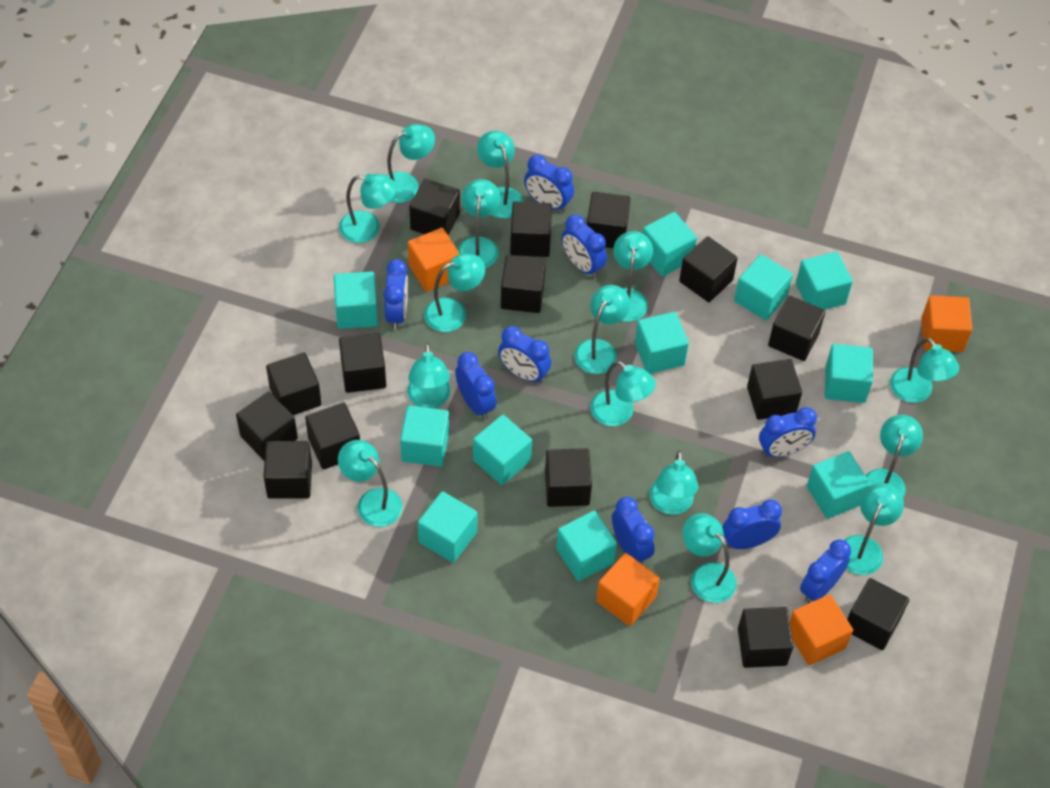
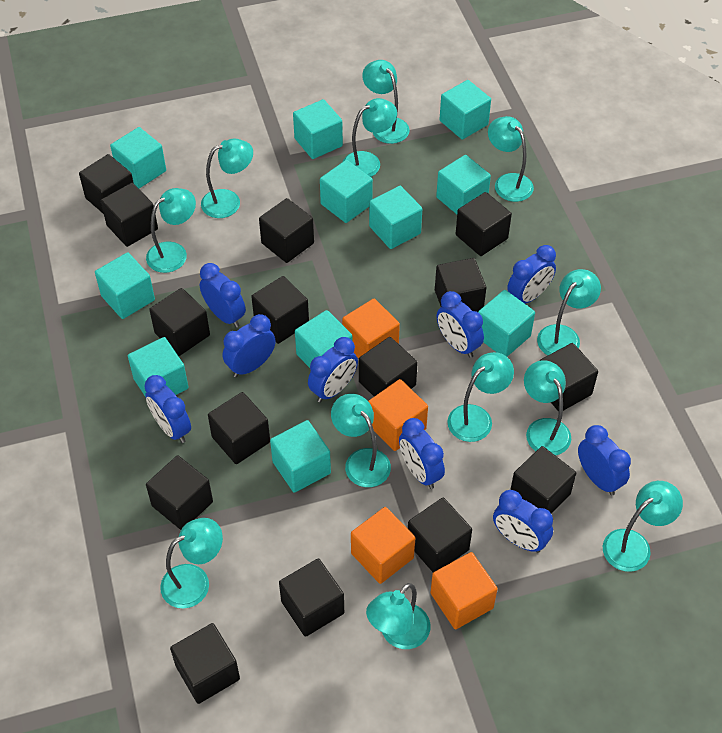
turquoise lamp: [338,440,402,527] [339,174,397,243] [386,124,435,203] [407,343,450,408] [424,253,485,332] [458,179,500,268] [477,131,523,218] [575,285,630,374] [590,361,656,426] [613,231,653,322] [650,451,699,515] [682,513,737,603] [844,483,904,575] [865,415,923,498] [890,338,959,403] = 15 -> [146,188,196,273] [160,518,223,608] [201,139,253,218] [331,394,391,487] [343,98,397,177] [362,60,409,144] [366,583,430,649] [447,352,514,442] [488,116,534,202] [524,360,571,456] [537,269,601,355] [603,481,683,572] = 12

